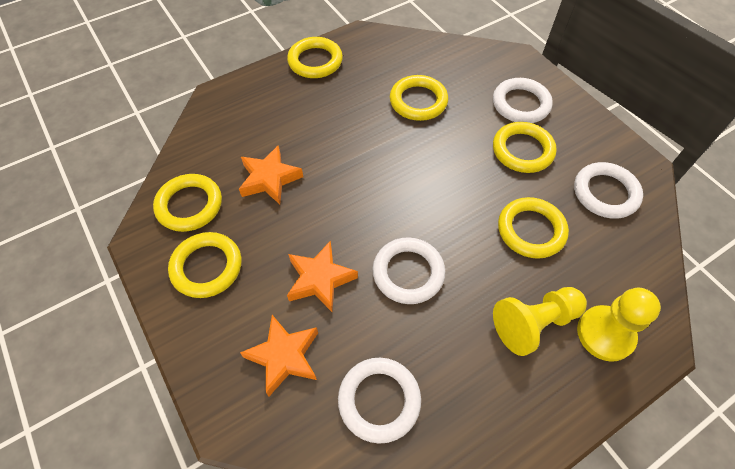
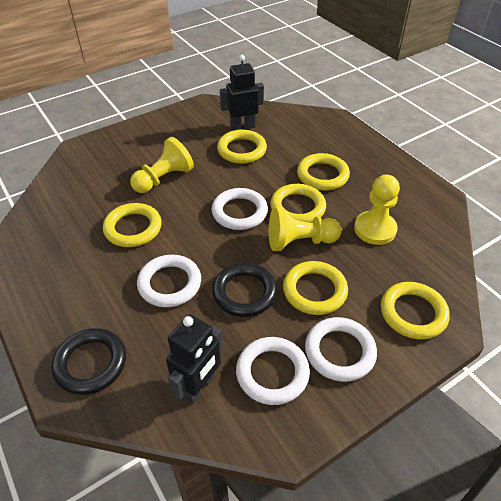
black ring: none = 0 -> [52,328,126,395] [212,263,277,317] = 2
black robot: none = 0 -> [166,314,223,405] [220,55,264,131] = 2
orange star: [239,145,303,204] [240,315,318,396] [287,241,358,312] = 3 -> none = 0
yellow pawn: [493,287,587,356] [577,287,661,362] = 2 -> [130,137,194,193] [269,207,342,251] [354,175,400,245] = 3

